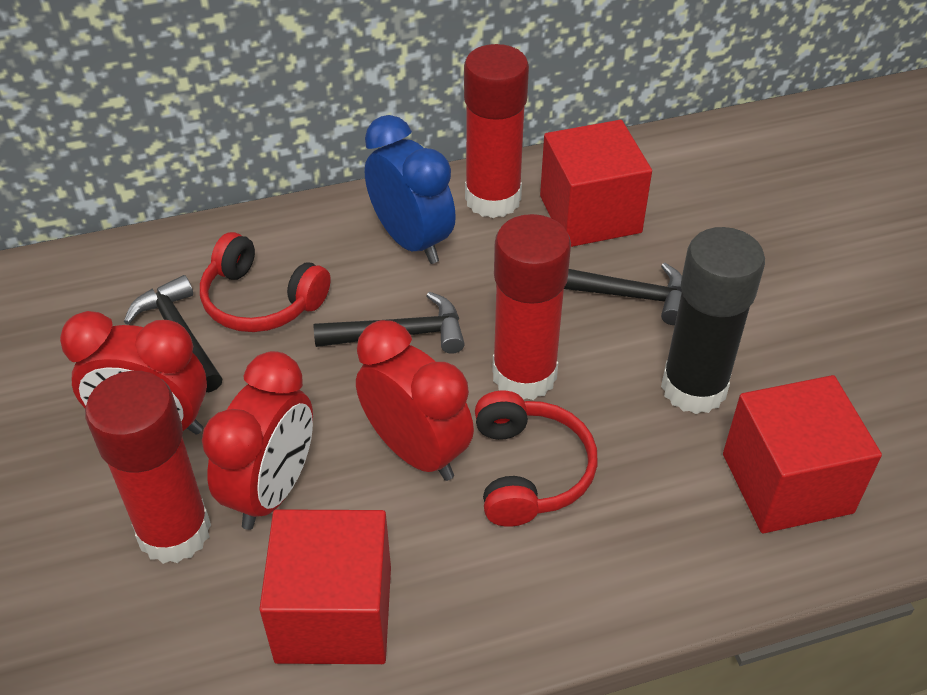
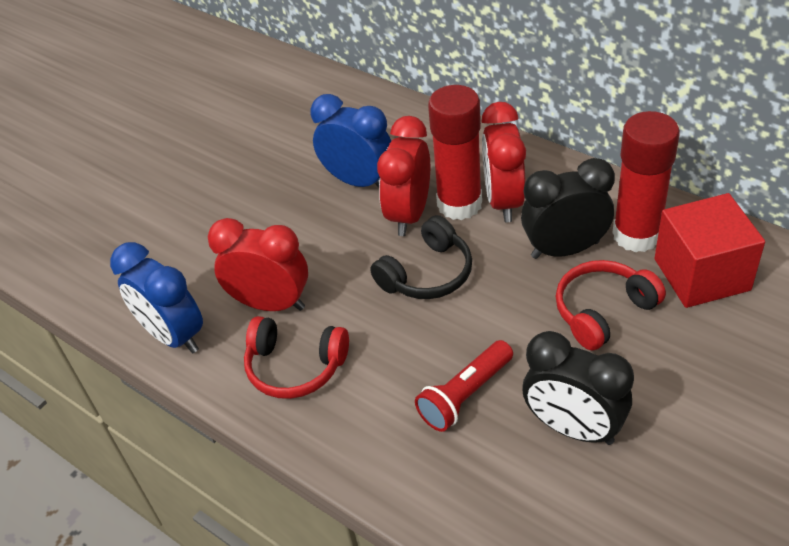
black clock: none = 0 -> [521,158,615,259] [522,331,634,445] = 2
black glue stick: [661,227,765,414] = 1 -> none = 0
black hammer: [124,275,222,392] [313,292,465,354] [564,263,682,325] = 3 -> none = 0
black headphones: none = 0 -> [370,215,472,299] = 1
blue clock: [365,115,456,264] = 1 -> [110,242,203,353] [311,94,391,188] = 2
red cube: [259,509,391,664] [540,120,652,247] [723,375,882,533] = 3 -> [655,193,765,308] = 1
red flashlight: none = 0 -> [415,340,513,432] = 1
red glue stick: [85,371,211,564] [464,44,529,218] [492,214,571,400] = 3 -> [428,85,482,220] [613,111,680,252] = 2

